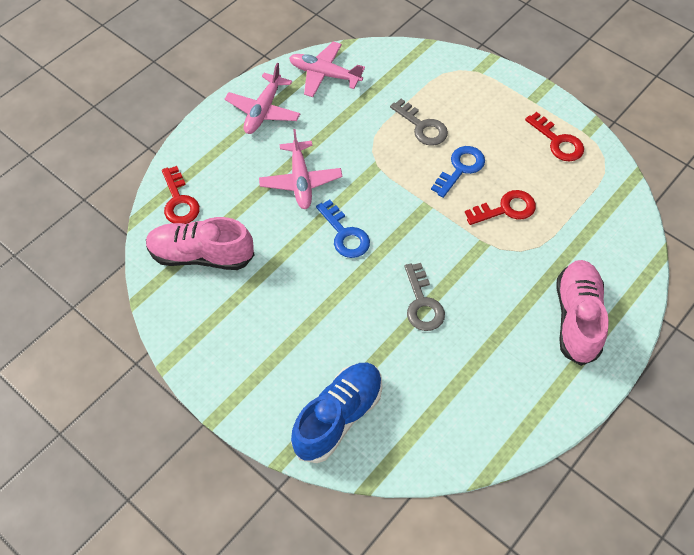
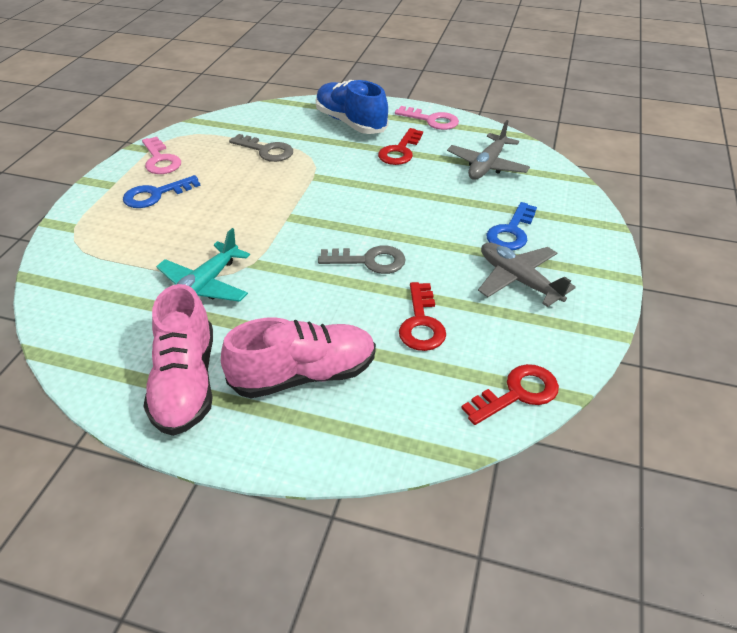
grey plane: none = 0 -> [447,120,530,180] [478,242,576,307] = 2
pink key: none = 0 -> [142,137,181,174] [395,106,459,130] = 2
pink plane: [225,63,301,134] [259,129,342,209] [289,42,365,97] = 3 -> none = 0
turquoise plane: none = 0 -> [156,228,250,302] = 1

